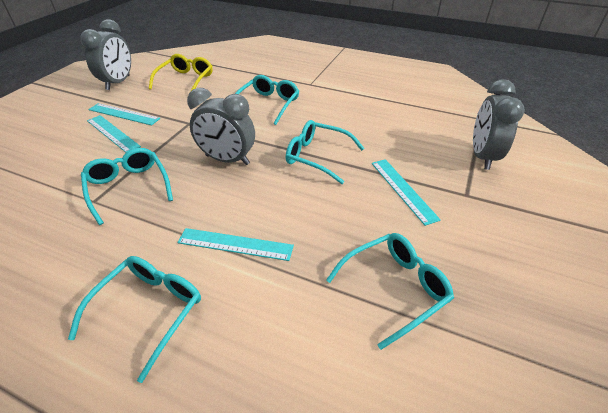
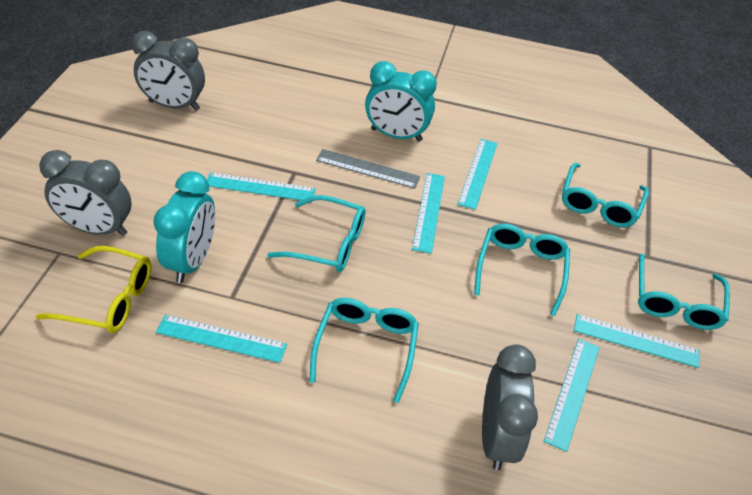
grey ruler: none = 0 -> [316,149,420,189] = 1
turquoise clock: none = 0 -> [153,171,215,283] [365,61,437,142] = 2
turquoise ruler: [87,115,141,153] [88,103,160,126] [177,228,294,261] [372,159,441,226] = 4 -> [156,315,287,363] [207,172,316,200] [412,173,445,254] [457,139,498,210] [544,339,600,452] [574,314,700,368] = 6

